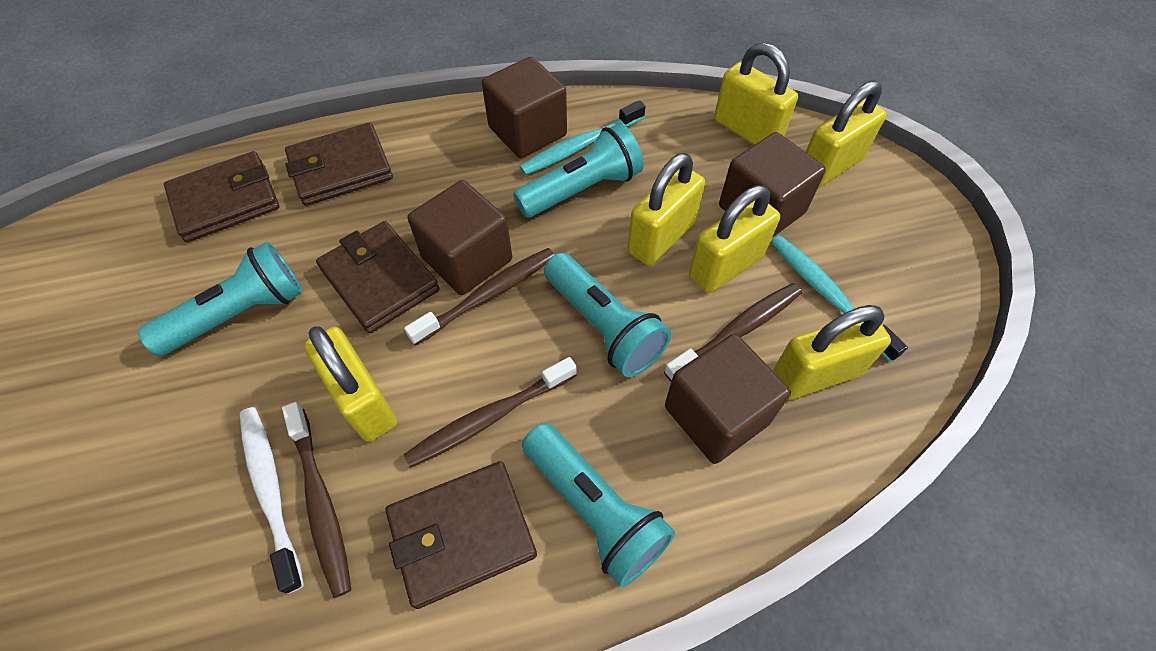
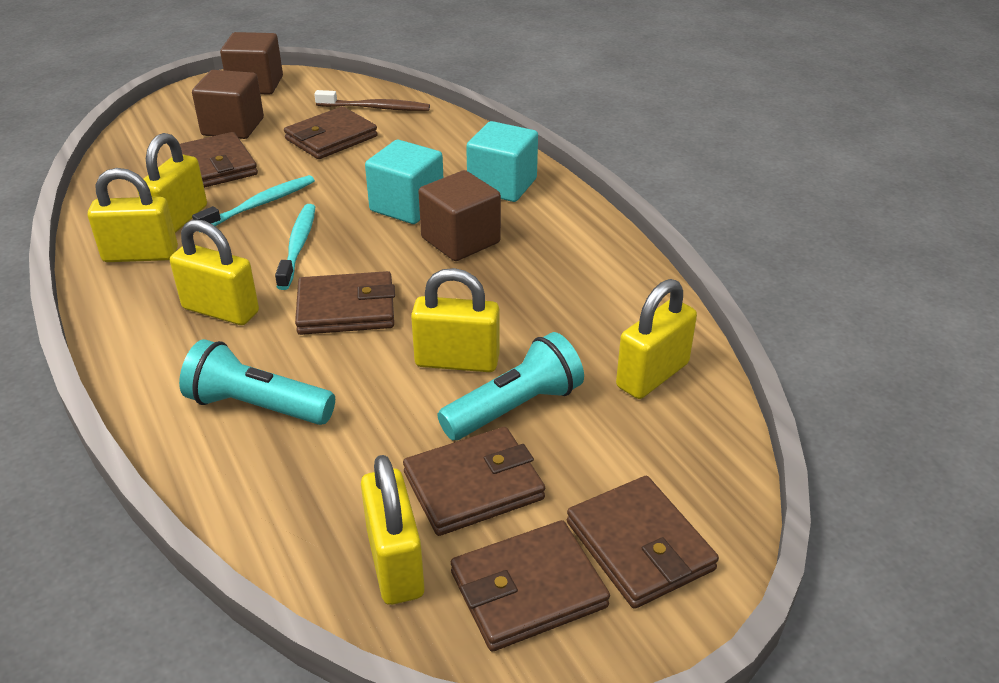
brown cube: [408,180,512,295] [482,57,567,158] [665,334,791,464] [719,132,826,238] = 4 -> [192,70,264,139] [220,32,283,95] [418,170,501,261] = 3
brown toothbrush: [282,402,352,598] [403,357,577,468] [404,248,555,346] [664,283,802,381] = 4 -> [314,90,430,111] = 1
brown wallet: [164,151,279,242] [285,123,393,206] [316,221,439,333] [385,461,537,609] = 4 -> [180,132,258,188] [284,106,378,159] [295,271,395,335] [403,427,545,536] [451,520,610,652] [567,476,719,609] = 6
turquoise cube: none = 0 -> [365,140,443,224] [466,121,538,202] = 2
turquoise flashlight: [138,242,303,356] [513,123,644,218] [522,423,675,587] [544,253,671,377] = 4 -> [179,339,335,425] [437,332,584,440] = 2
white toothbrush: [240,407,304,594] = 1 -> none = 0

